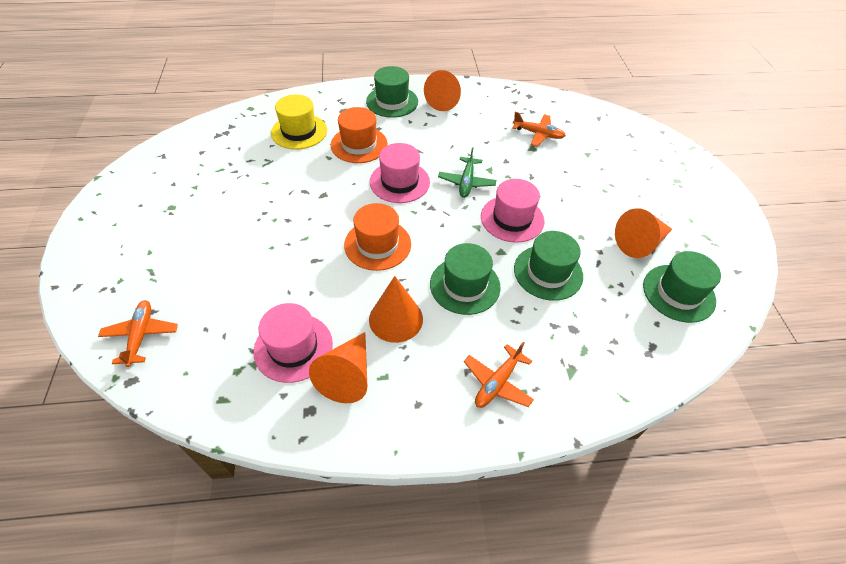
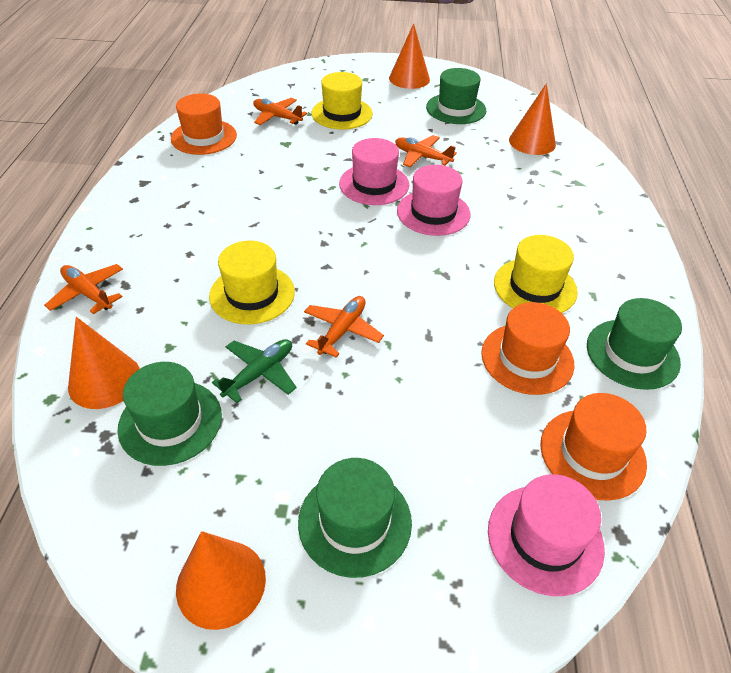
orange hat: [331,107,388,163] [344,203,411,271] = 2 -> [171,94,237,155] [481,302,574,395] [540,393,647,501] = 3
orange plane: [98,300,178,367] [464,342,534,408] [512,112,566,147] = 3 -> [44,264,123,314] [253,98,307,125] [304,296,384,358] [395,135,457,167] = 4
yellow hat: [271,94,327,149] = 1 -> [209,241,295,324] [311,72,373,129] [494,235,578,313] = 3

